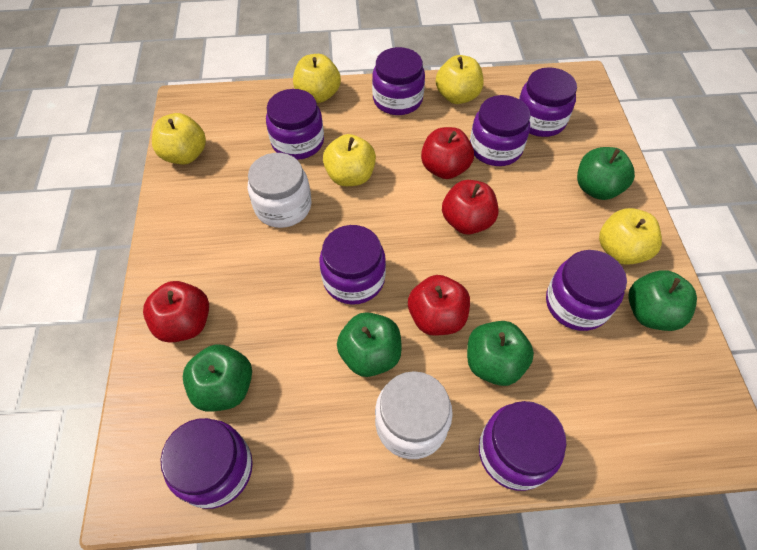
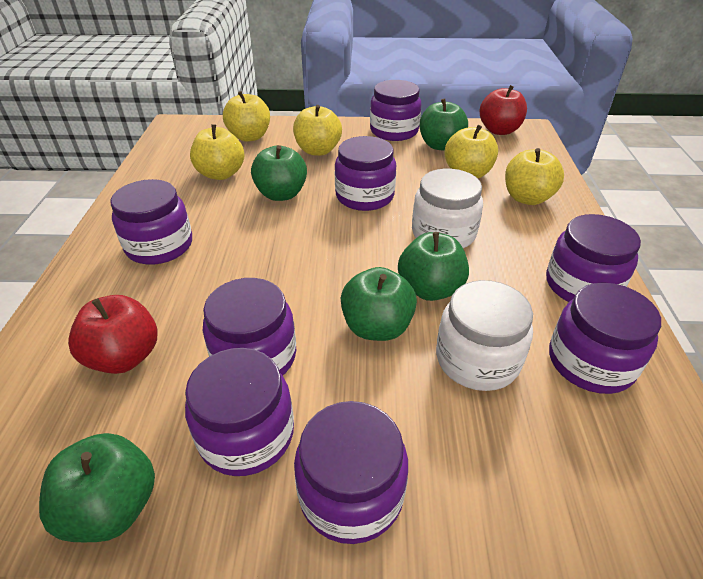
red apple: [143,281,209,343] [408,275,470,336] [421,127,474,179] [442,180,498,235] = 4 -> [68,295,157,374] [480,85,527,135] = 2

